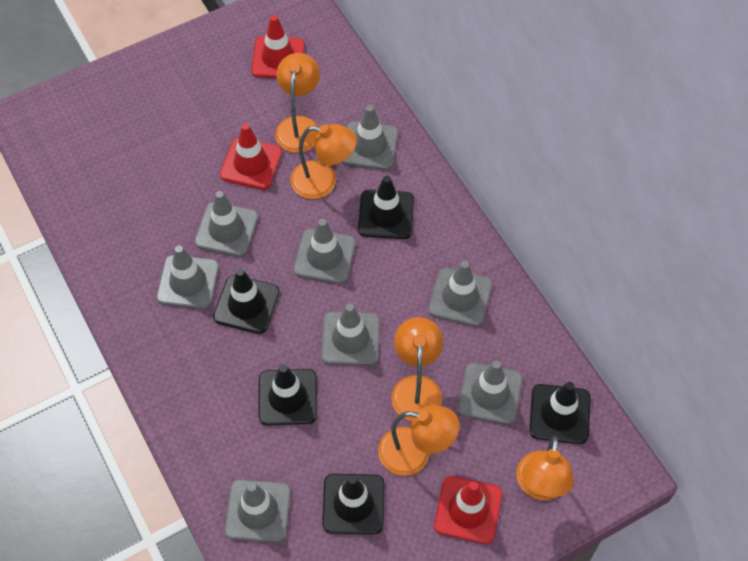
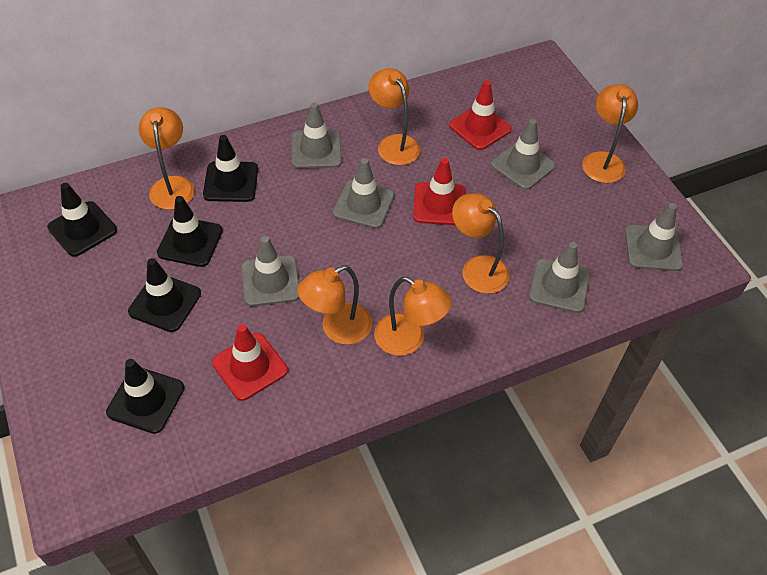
grey traffic cone: [156,245,219,309] [195,191,258,257] [225,480,291,543] [294,219,356,284] [321,304,380,366] [342,105,398,170] [429,261,492,327] [458,361,522,425] = 8 -> [241,236,300,306] [292,103,342,169] [333,158,394,229] [491,119,555,190] [529,242,590,313] [625,203,683,271] = 6
orange lamp: [275,53,320,153] [290,124,357,199] [378,405,459,476] [391,317,443,421] [517,436,574,501] = 5 -> [139,107,195,210] [297,265,372,345] [368,68,421,165] [374,277,452,356] [452,194,510,294] [582,84,638,183] = 6

